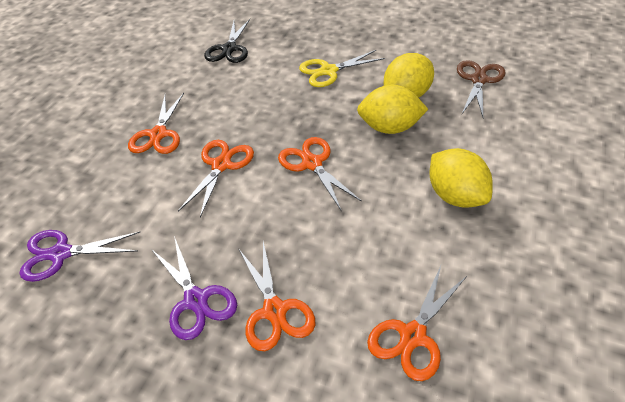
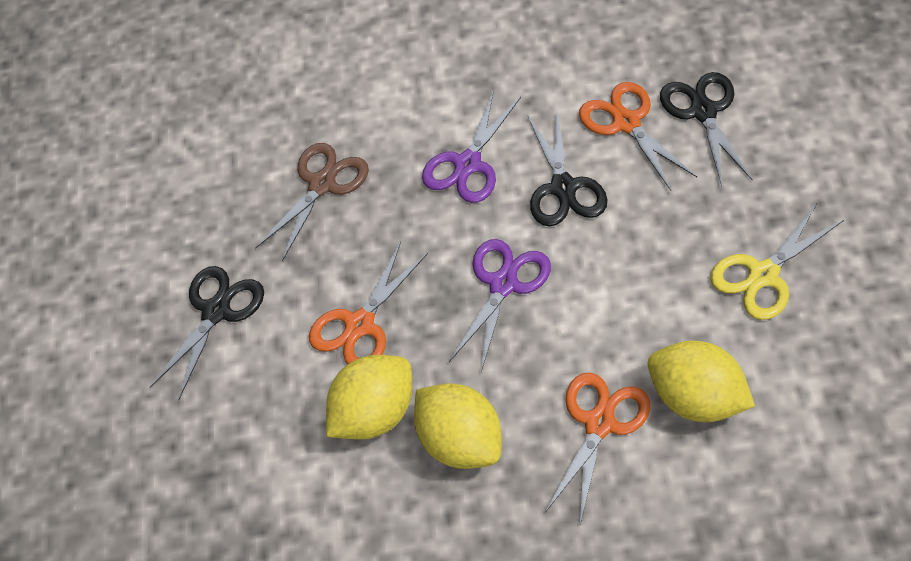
black scissors: [204,19,250,63] = 1 -> [150,266,264,400] [527,110,608,226] [660,72,753,186] = 3
orange scissors: [128,93,184,154] [178,140,254,217] [238,242,315,351] [278,137,362,210] [367,266,467,381] = 5 -> [309,242,428,365] [545,372,650,524] [579,82,697,191] = 3

